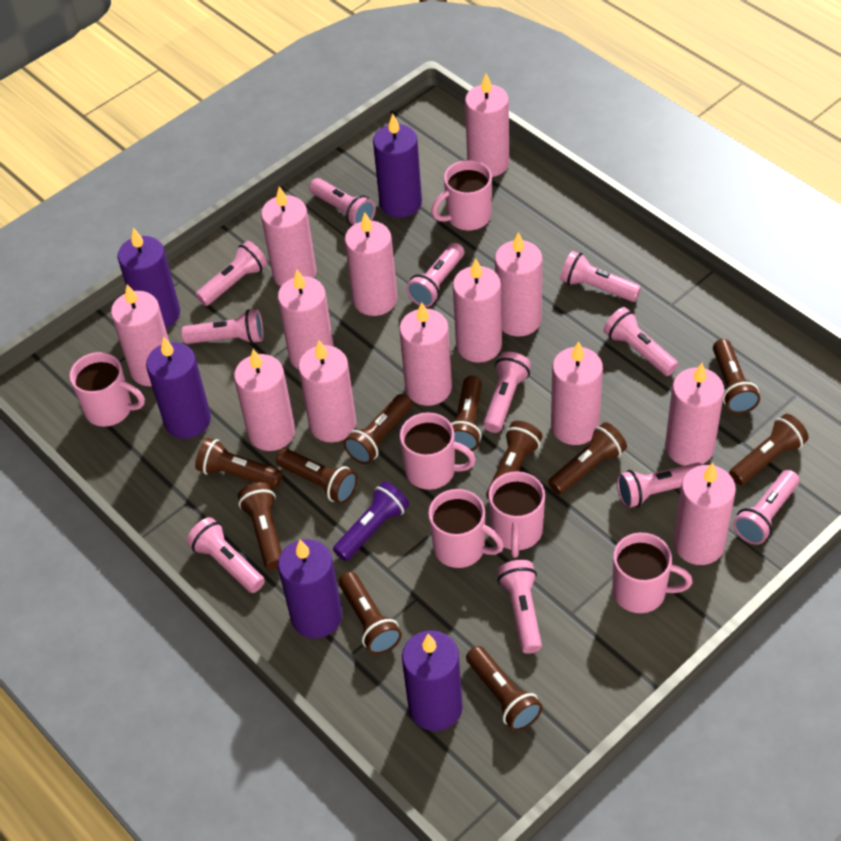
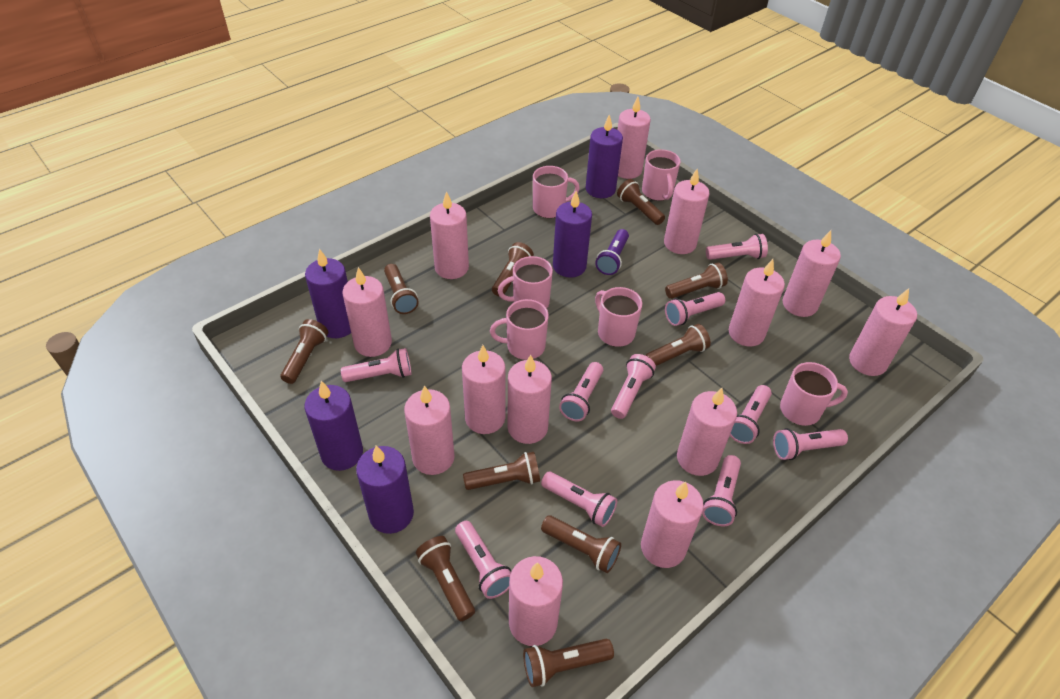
brown flashlight: [195,438,283,489] [238,482,282,570] [276,448,358,504] [339,572,402,655] [343,394,412,464] [451,376,482,453] [466,646,542,731] [486,421,542,500] [548,422,627,495] [713,339,760,414] [729,414,809,485] = 11 -> [281,319,328,384] [384,264,419,314] [416,536,475,621] [463,452,540,490] [492,242,534,296] [523,639,614,687] [541,515,621,573] [617,179,665,225] [645,324,711,366] [665,262,728,299] = 10
pink flashlight: [181,309,263,344] [187,517,265,593] [196,241,267,306] [309,178,376,226] [406,243,464,307] [483,352,531,433] [497,560,542,654] [560,251,641,302] [603,307,678,376] [617,463,702,508] [733,470,799,545] = 11 -> [341,348,411,382] [455,521,511,599] [541,472,617,527] [559,362,603,421] [611,354,656,419] [665,292,725,326] [702,455,741,526] [706,234,768,260] [730,385,772,444] [773,428,848,460] = 10

